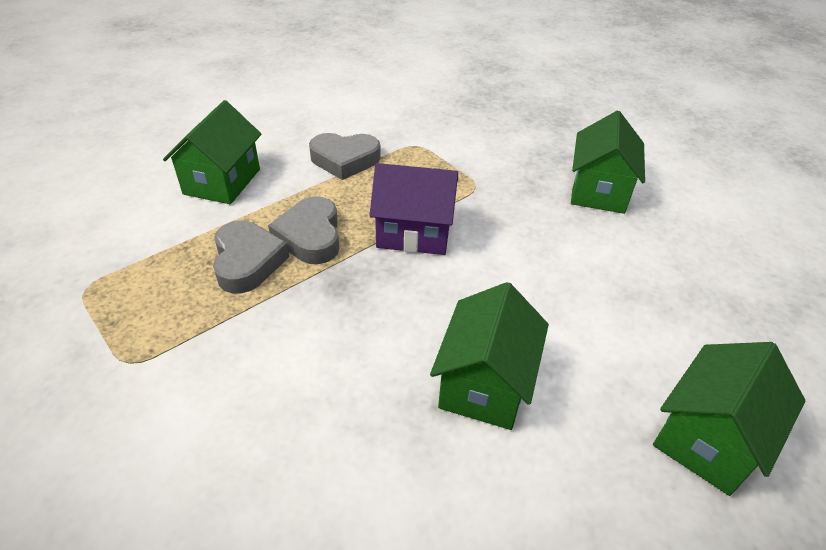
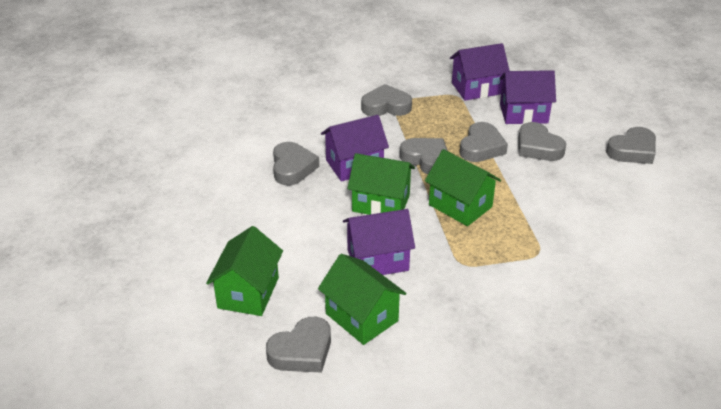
grey heart: [213,220,289,293] [268,196,339,264] [309,133,381,180] = 3 -> [266,317,331,373] [273,142,319,185] [361,84,412,116] [400,138,448,174] [459,122,508,162] [518,122,566,161] [606,127,656,164] = 7
purple house: [369,163,458,255] = 1 -> [321,115,389,182] [343,209,415,275] [450,43,510,100] [499,70,556,124] = 4

